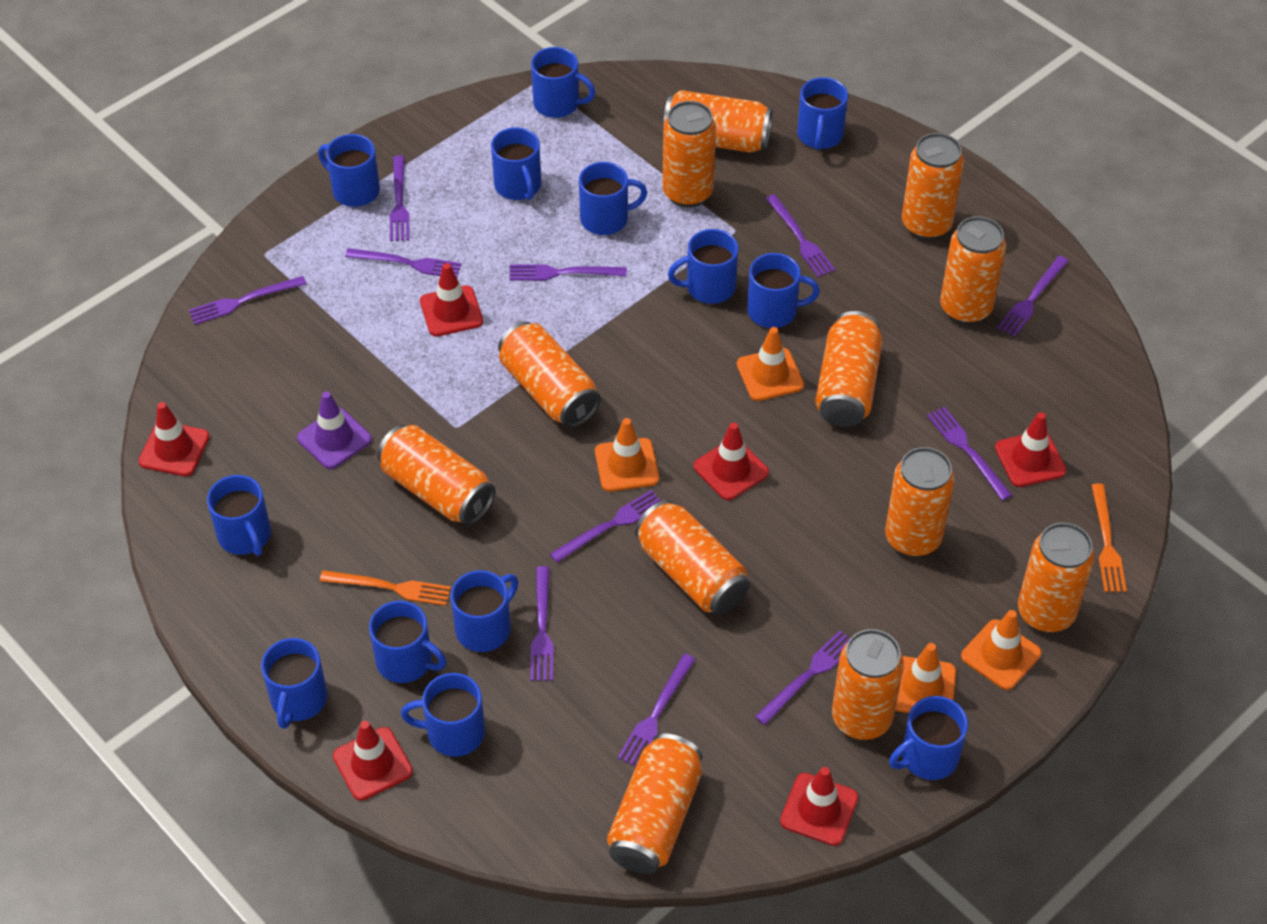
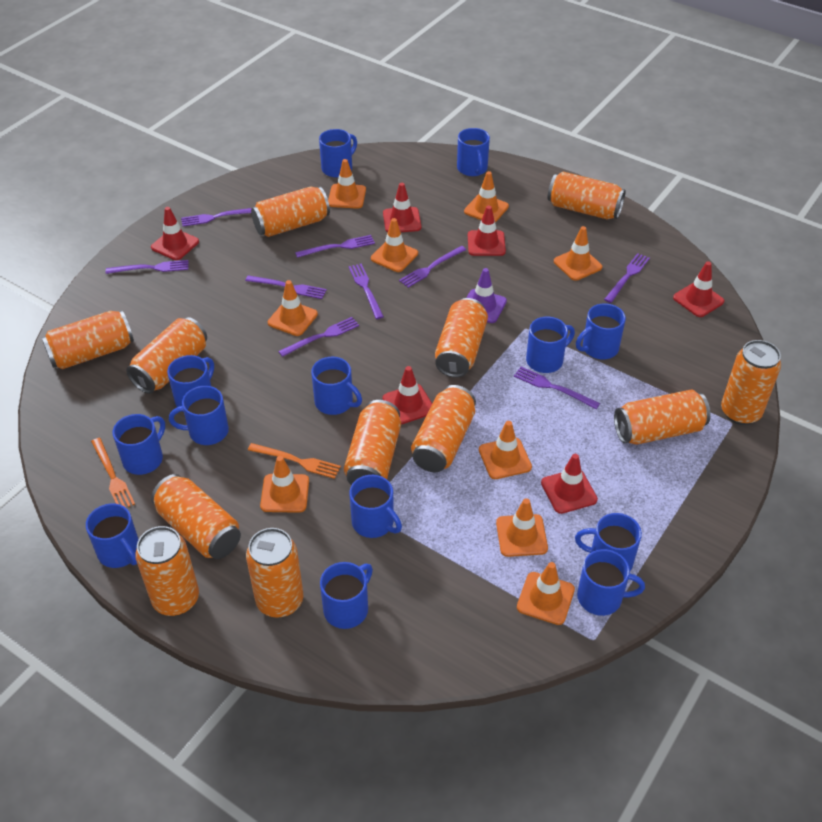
orange traffic cone: [595,418,659,492] [737,327,804,401] [895,643,956,713] [961,610,1042,690] = 4 -> [260,456,309,513] [268,280,318,336] [328,159,366,209] [371,218,418,272] [464,171,509,223] [479,421,532,479] [496,498,548,557] [517,562,575,625] [554,226,602,281] = 9
purple fork: [189,276,306,325] [345,248,462,278] [390,155,410,241] [509,265,627,281] [530,566,553,681] [550,490,661,563] [617,654,696,767] [755,631,850,725] [765,194,835,277] [927,407,1012,500] [997,256,1069,337] = 11 -> [106,260,189,274] [181,208,251,227] [245,275,327,299] [278,317,359,357] [295,235,375,258] [348,264,384,319] [399,246,466,288] [514,367,600,409] [604,253,650,303] = 9

